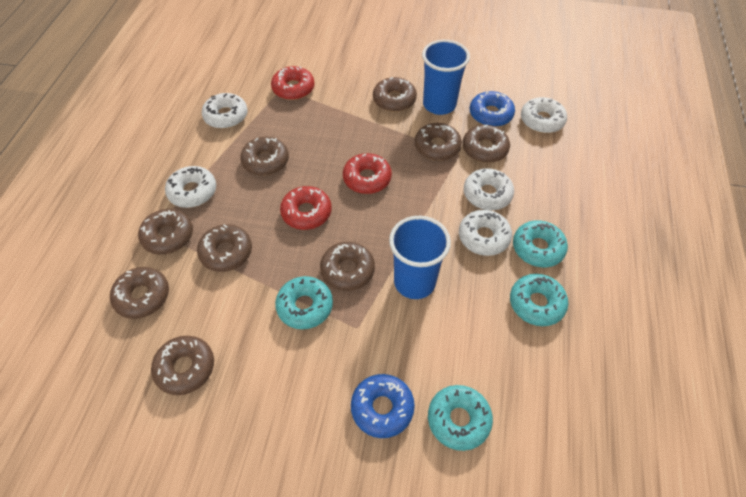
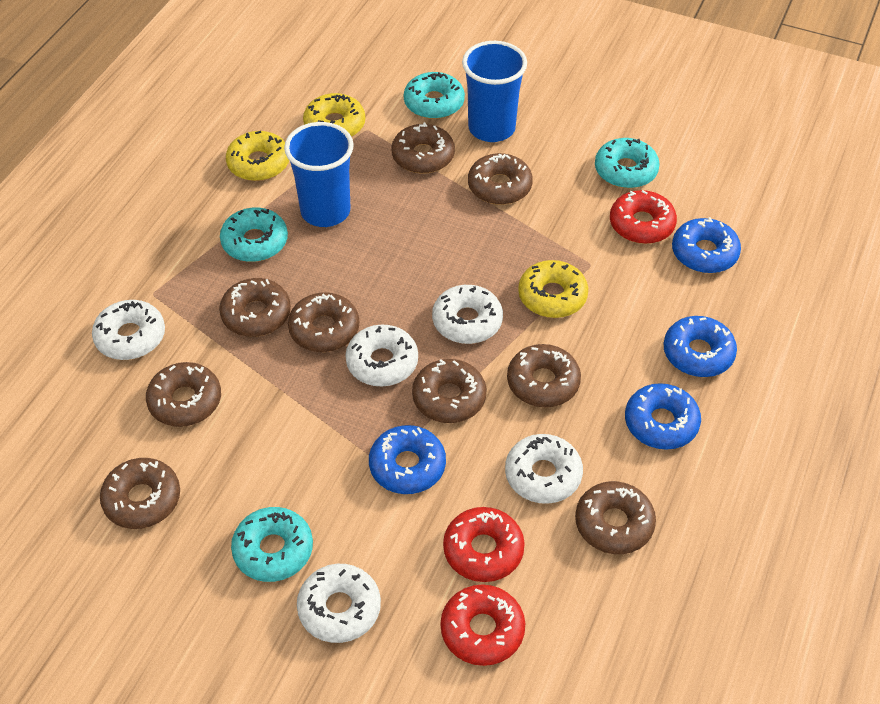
blue donut: [351,374,415,438] [470,91,515,127] = 2 -> [369,425,446,494] [625,383,701,450] [663,316,737,377] [672,217,741,273] = 4
yellow donut: none = 0 -> [226,131,289,181] [303,93,365,137] [518,260,588,318] = 3

